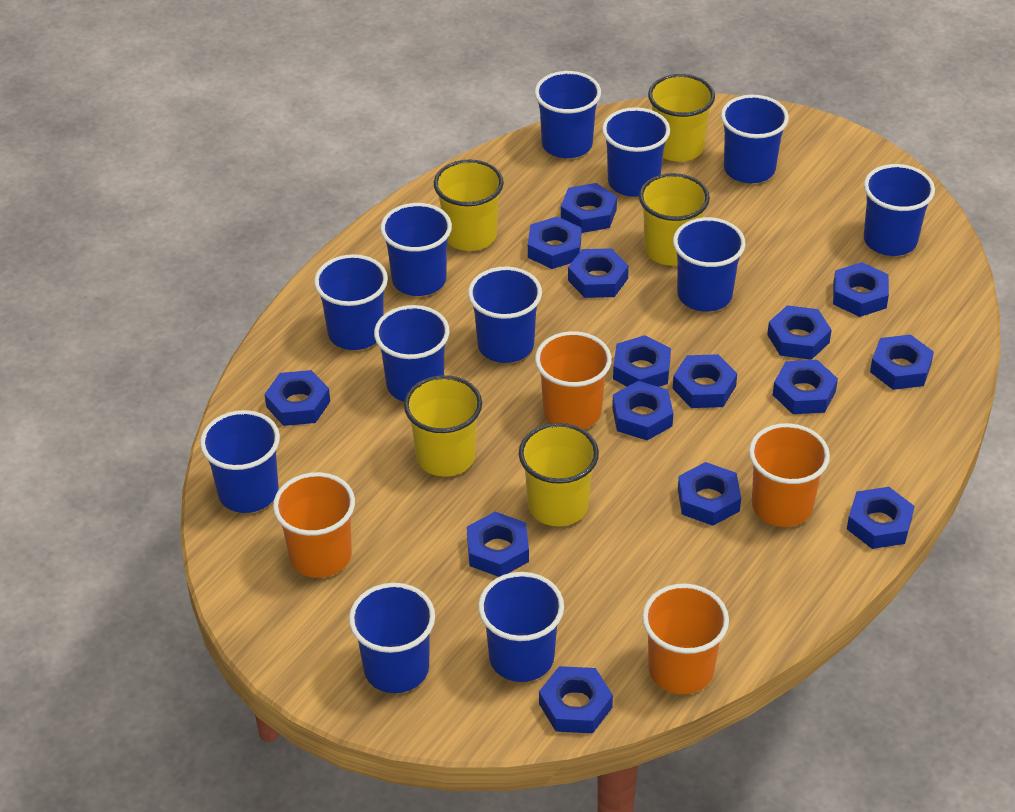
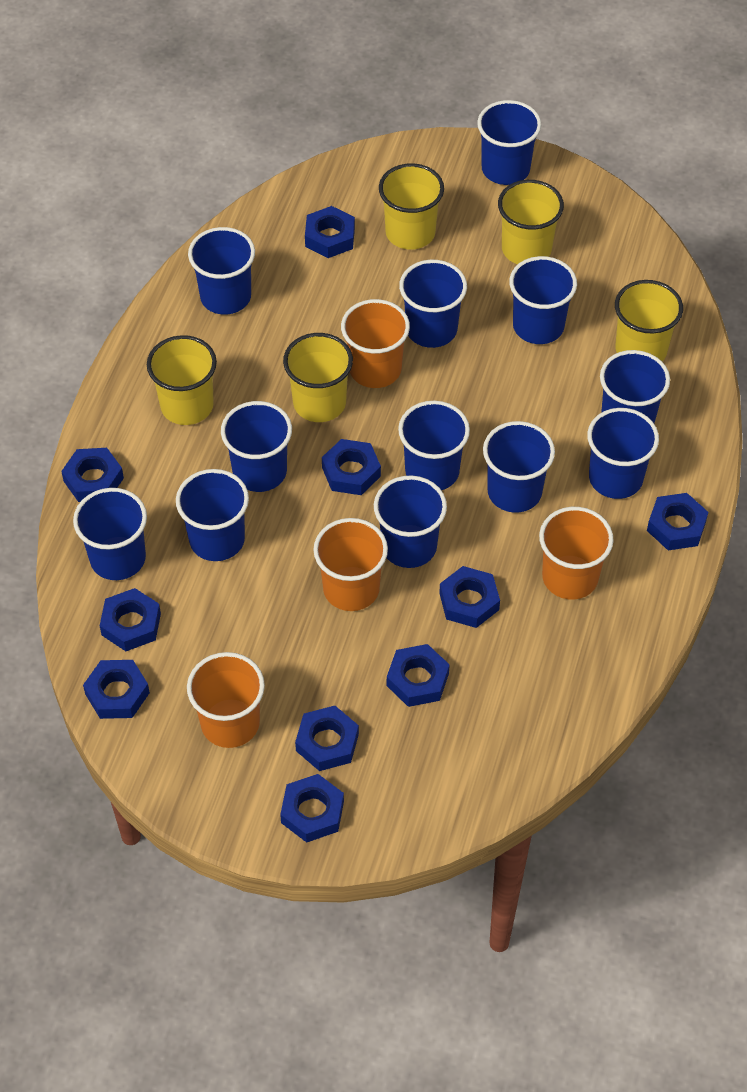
blue nut: [265,370,330,426] [467,512,529,577] [528,217,582,269] [539,666,613,733] [561,183,617,233] [568,248,629,298] [612,381,673,440] [613,335,671,387] [673,354,737,408] [678,462,741,526] [767,305,831,360] [773,360,838,414] [833,262,889,317] [847,487,915,549] [870,335,934,390] = 15 -> [61,448,124,502] [83,660,150,719] [100,588,161,651] [280,774,344,843] [295,706,359,771] [305,206,355,258] [322,439,381,495] [387,644,450,707] [439,566,500,628] [647,493,708,550] = 10

